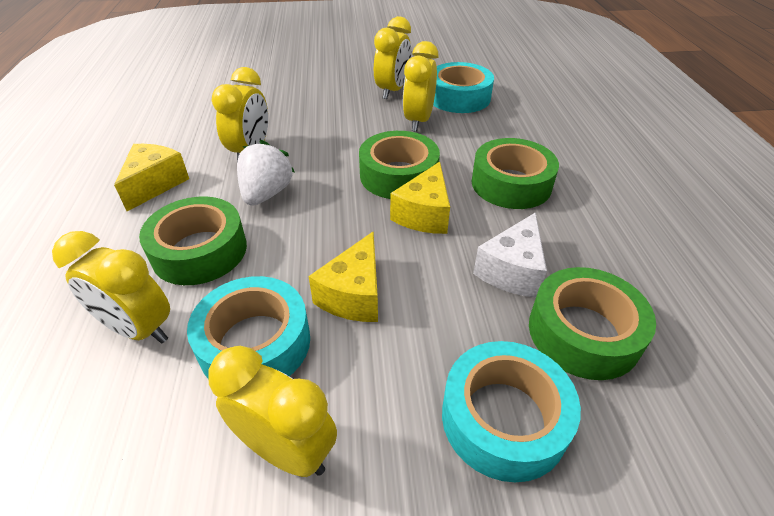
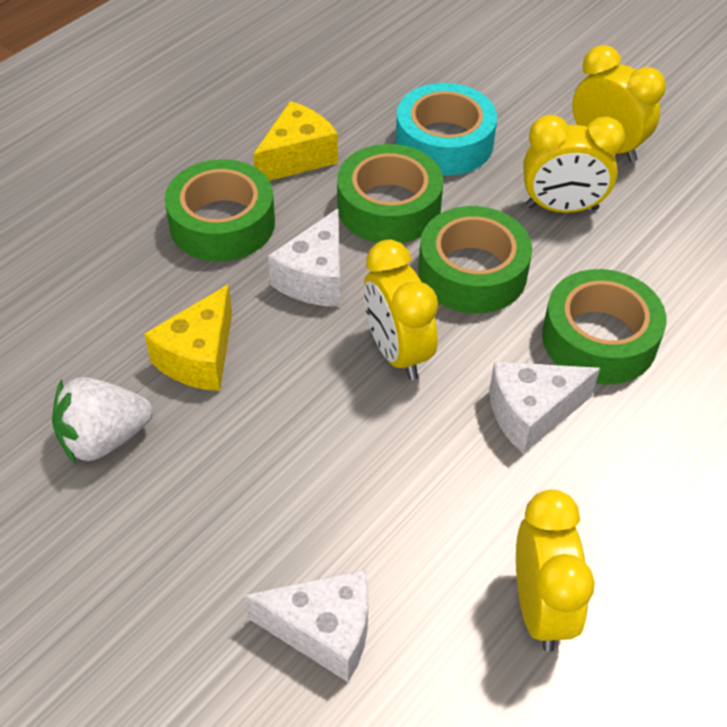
turquoise tape: [187,276,310,379] [433,62,494,113] [442,341,581,482] = 3 -> [396,83,497,176] = 1
white cheese: [473,212,547,297] = 1 -> [245,569,368,682] [268,209,340,307] [489,362,600,454] = 3
yellow cheese: [114,144,189,211] [308,231,378,322] [390,162,450,234] = 3 -> [144,284,232,391] [253,101,338,181] = 2
yellow clock: [52,231,170,344] [208,346,337,477] [211,67,268,161] [374,16,411,99] [403,41,438,132] = 5 -> [363,240,438,380] [516,489,595,652] [523,115,625,213] [572,45,666,162] = 4

